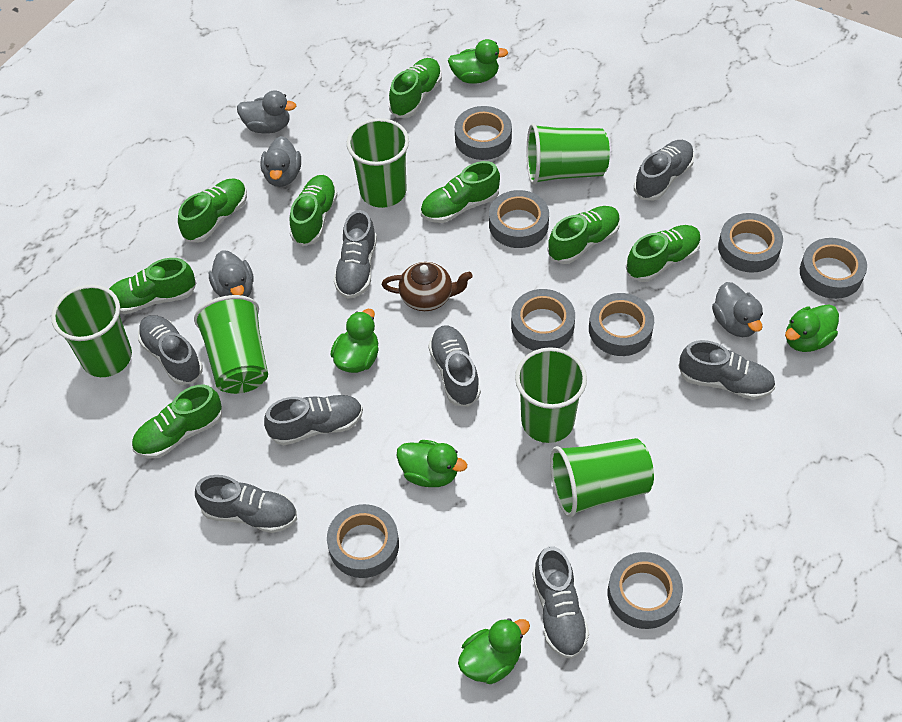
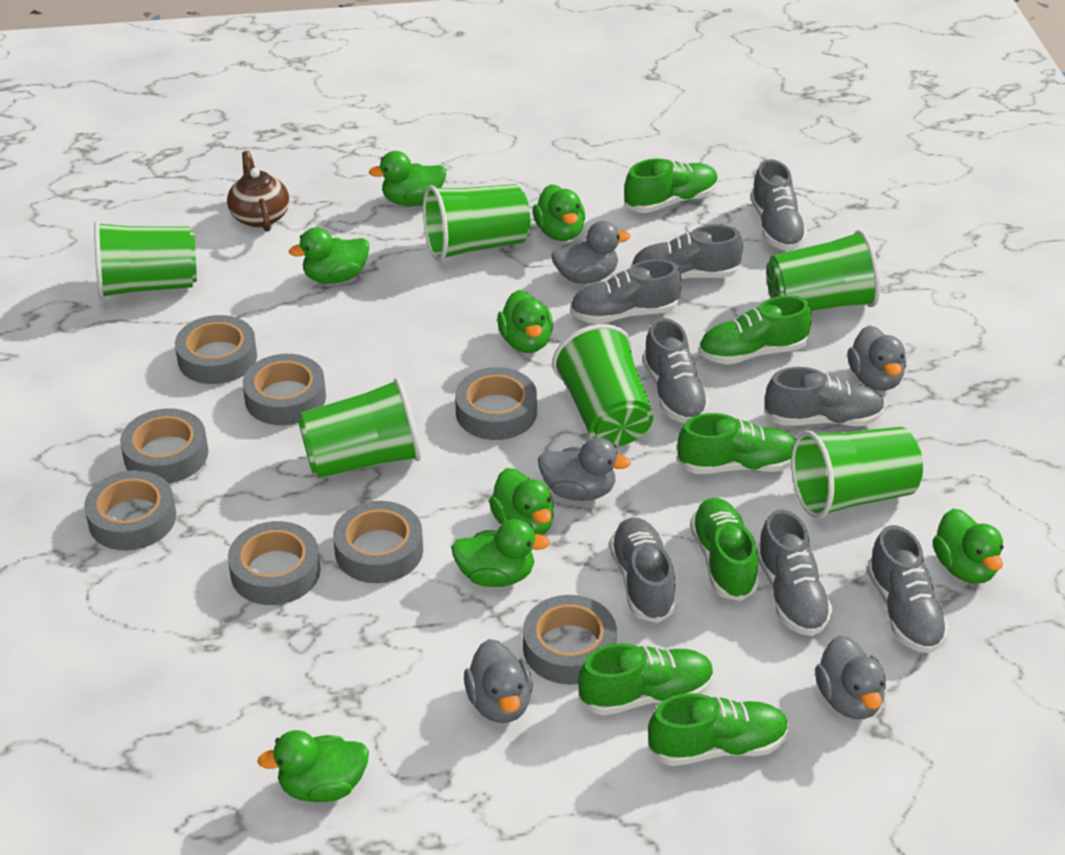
green duck: [330,309,379,373] [396,440,467,487] [448,39,508,84] [458,618,530,684] [785,304,839,352] = 5 -> [257,730,369,802] [289,227,369,284] [369,151,446,206] [451,519,550,587] [489,468,554,535] [497,290,553,353] [533,184,585,241] [933,509,1004,584] = 8
green shoe: [109,258,196,314] [132,385,222,459] [178,179,247,243] [290,175,338,246] [389,58,442,118] [420,161,500,223] [547,206,620,264] [626,225,701,282] = 8 -> [578,643,714,715] [624,158,718,213] [648,693,789,766] [677,413,796,474] [690,498,759,601] [699,296,812,365] = 6
grey duck: [209,250,254,297] [237,91,296,134] [261,136,301,187] [712,282,763,337] = 4 -> [464,639,533,723] [538,437,631,501] [551,221,630,284] [815,635,886,719] [847,325,906,391] = 5

